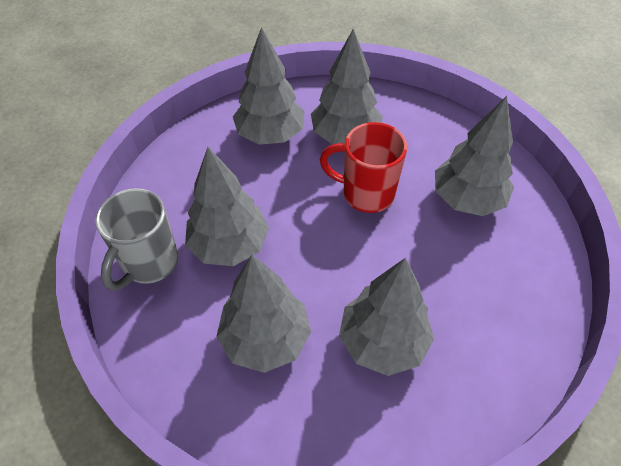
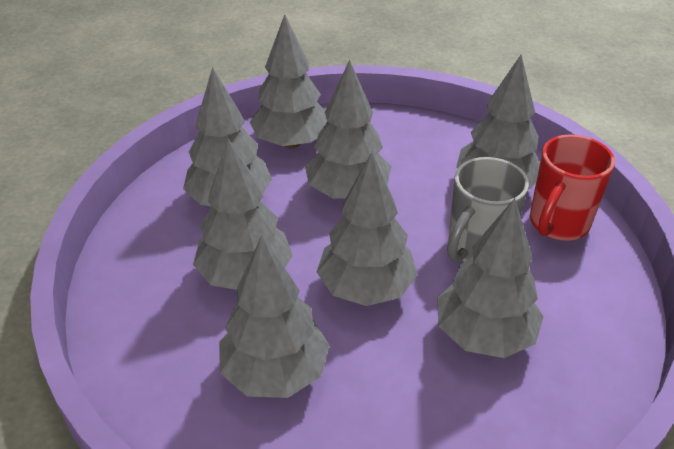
grey tree: [185,147,269,266] [216,255,311,373] [233,27,305,145] [311,29,383,145] [339,258,434,376] [435,96,514,216] = 6 -> [183,67,272,206] [193,139,293,290] [219,236,330,398] [250,14,327,148] [305,60,391,199] [317,152,418,306] [437,198,544,358] [456,55,540,189] = 8

